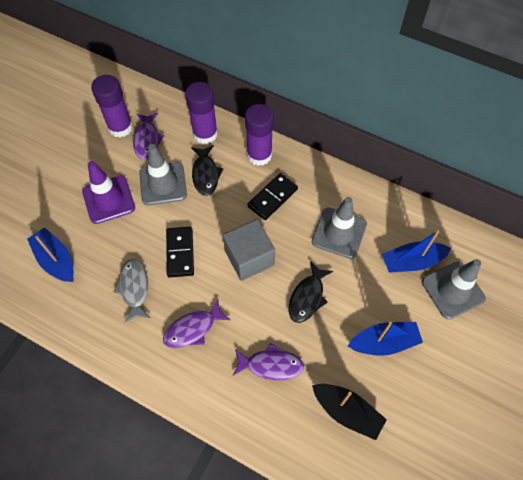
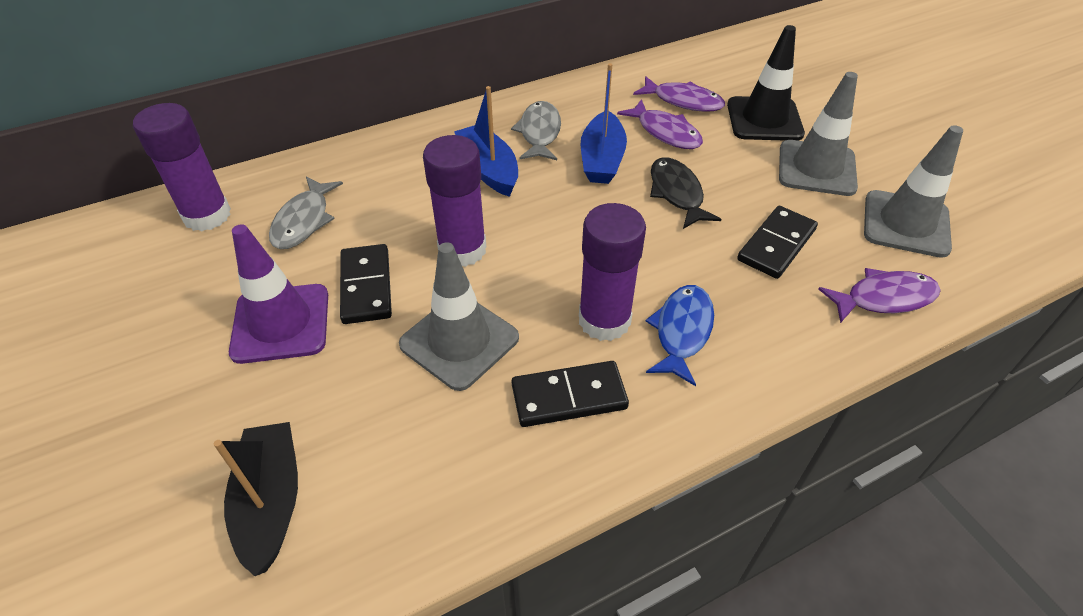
black domino: [166,227,194,278] [247,173,298,220] = 2 -> [340,244,392,324] [512,361,629,427] [737,206,818,279] = 3
black fish: [191,145,223,196] [289,261,333,323] = 2 -> [650,157,722,229] = 1
black traffic cone: none = 0 -> [727,25,805,141] = 1
blue boat: [27,227,74,282] [348,322,423,356] [382,230,451,273] = 3 -> [454,86,518,197] [581,63,627,184] = 2
blue fish: none = 0 -> [646,285,714,386] = 1
grey cube: [223,219,275,281] = 1 -> none = 0
grey fish: [114,259,150,323] = 1 -> [269,177,343,249] [511,101,561,160] = 2

